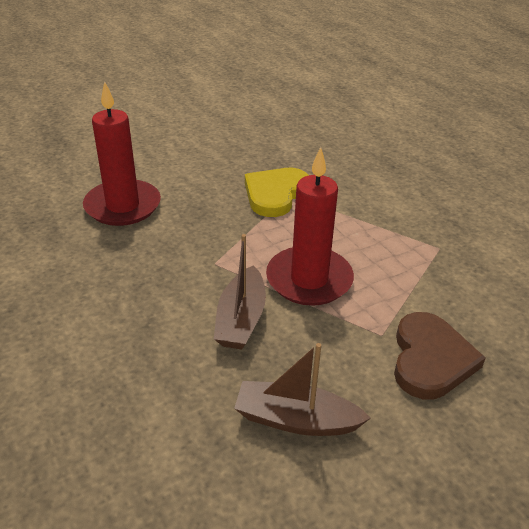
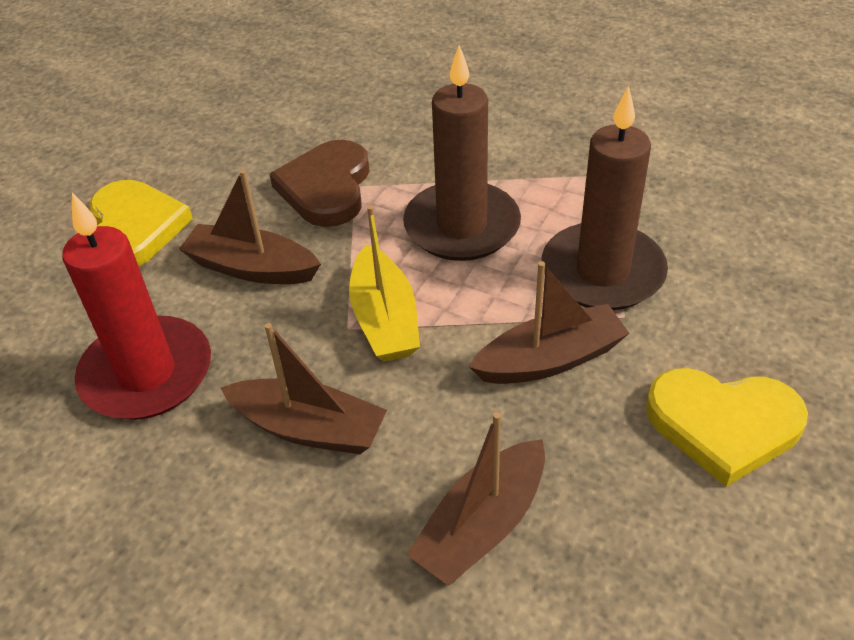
brown boat: [214,234,266,349] [234,343,371,436] = 2 -> [179,170,321,284] [220,323,387,454] [407,412,545,586] [469,261,630,384] = 4
brown candle: none = 0 -> [403,45,521,261] [542,86,668,310] = 2
red candle: [83,81,161,226] [266,147,354,306] = 2 -> [62,193,211,420] = 1
yellow boat: none = 0 -> [349,205,420,362] = 1
yellow heart: [245,168,309,217] = 1 -> [89,180,193,266] [646,368,808,487] = 2

